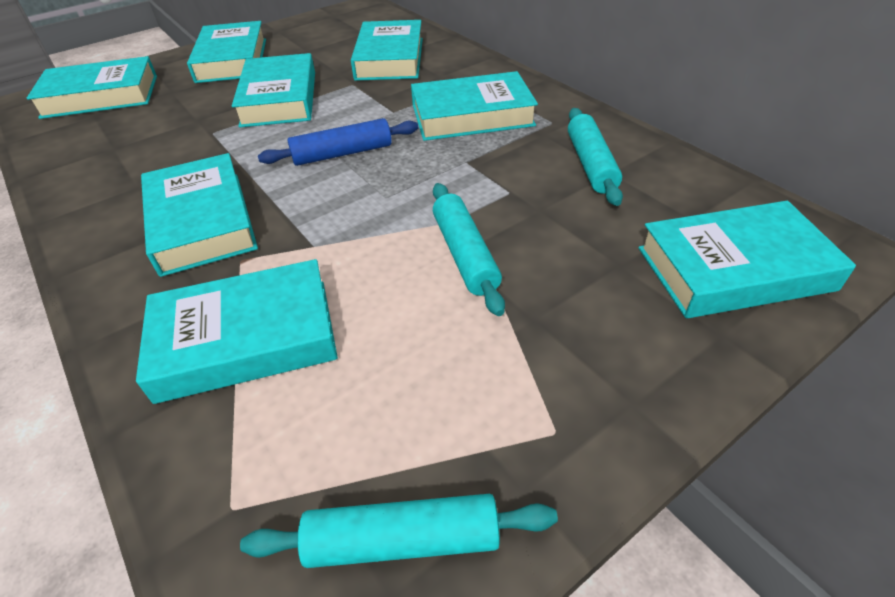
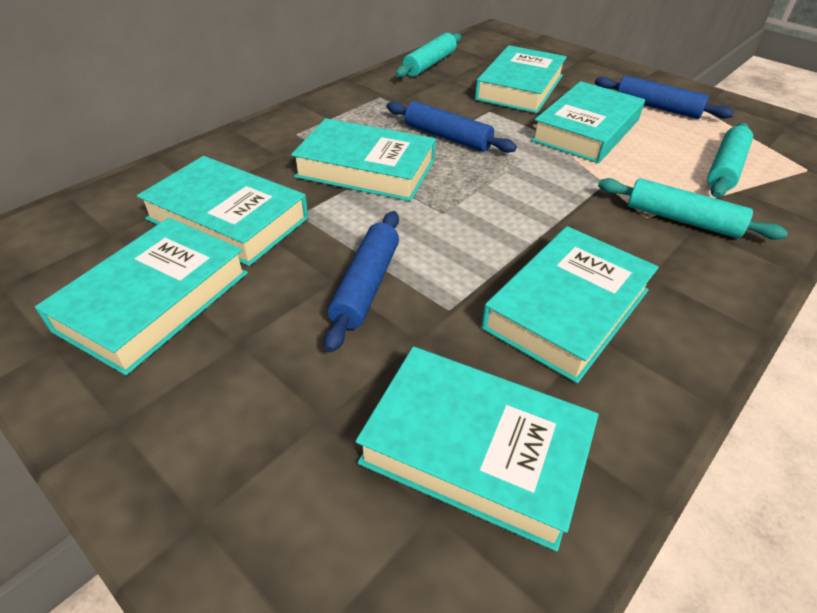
blue rolling pin: [258,118,419,166] = 1 -> [324,211,399,352] [387,101,517,153] [595,75,734,119] = 3
turquoise book: [27,56,157,119] [136,259,338,404] [141,153,258,277] [187,21,266,83] [232,53,315,128] [351,20,423,81] [411,71,538,141] [638,201,856,318] = 8 -> [35,218,248,375] [137,156,309,266] [291,118,436,201] [355,346,598,551] [475,45,567,113] [481,226,659,383] [531,81,645,163] = 7

